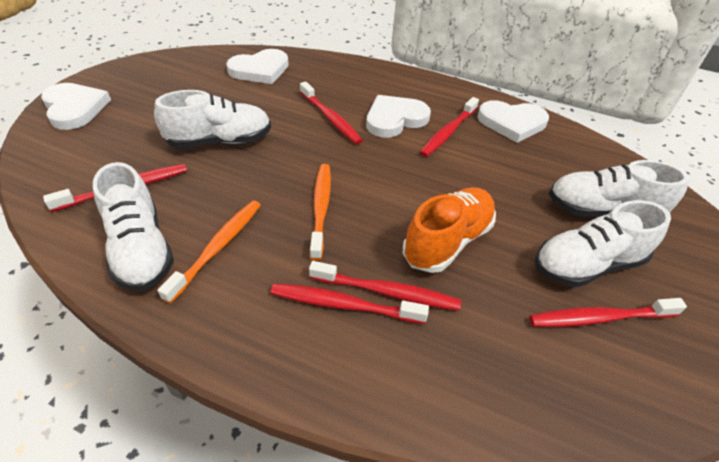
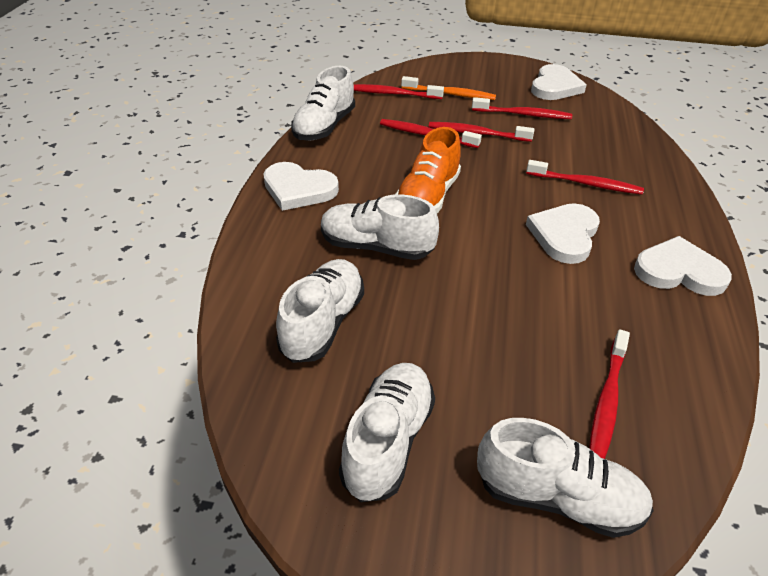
orange toothbrush: [158,201,261,304] [310,164,331,261] = 2 -> [401,76,496,100] = 1
white shoe: [93,162,174,291] [154,90,271,148] [535,200,671,287] [549,160,689,217] = 4 -> [276,259,364,363] [291,66,355,140] [321,194,439,260] [339,363,435,502] [477,418,654,538] = 5

